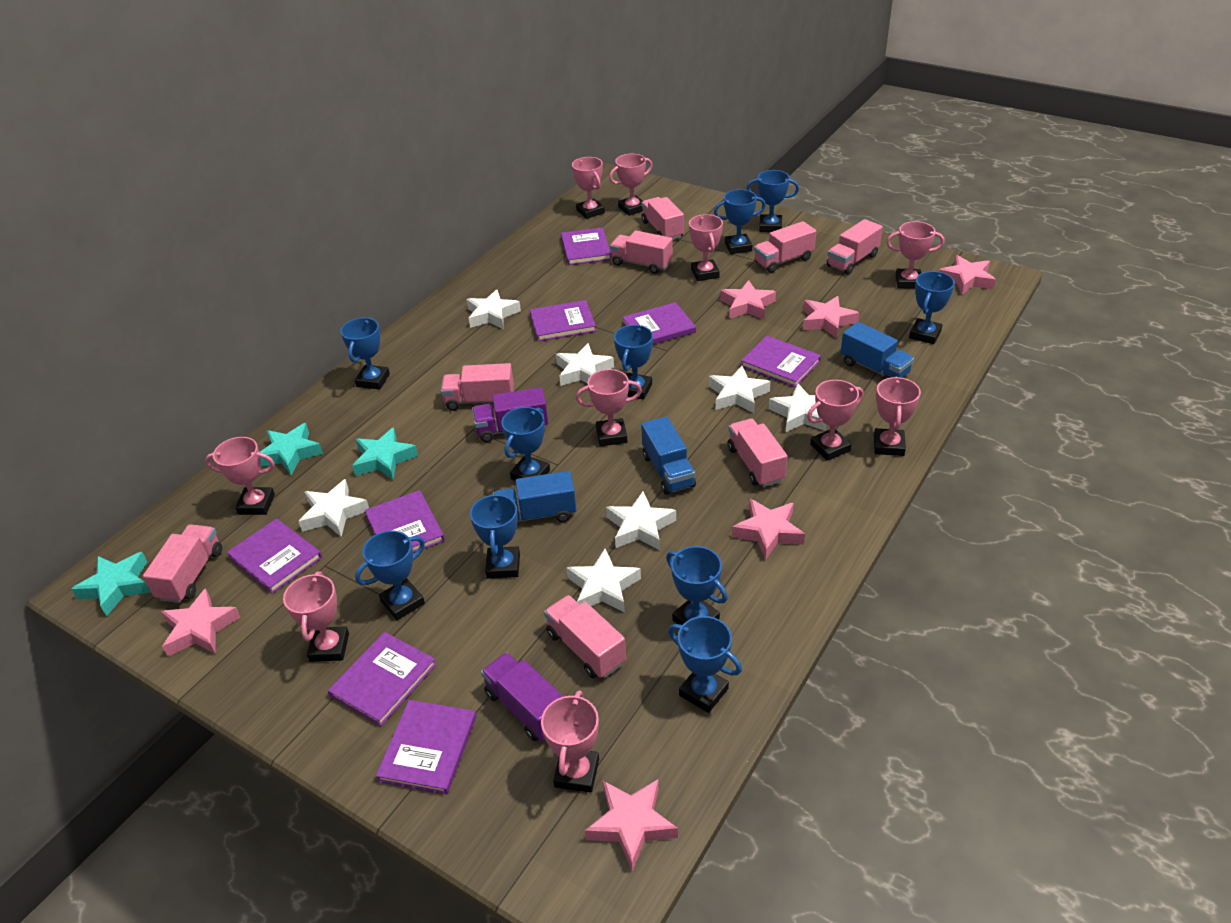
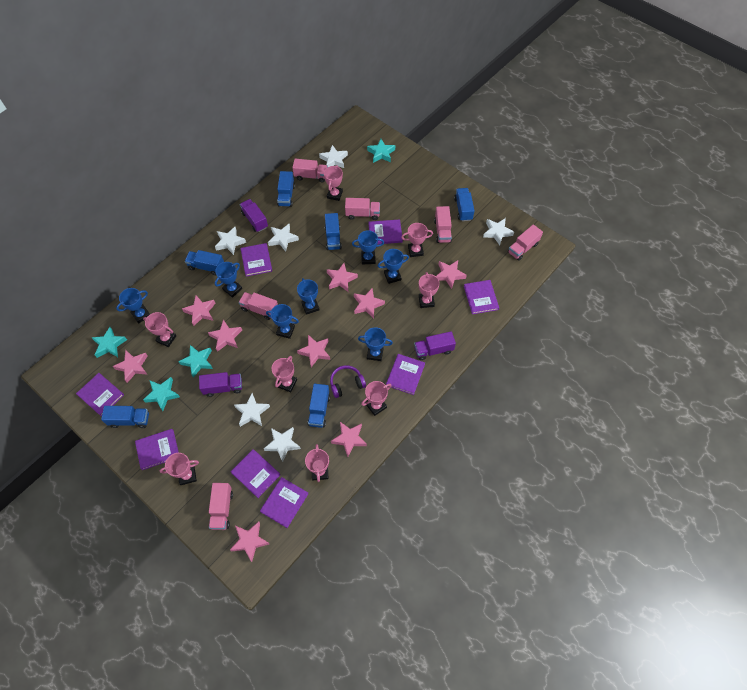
blue trophy: [340,318,390,390] [355,531,425,620] [470,493,520,578] [501,407,550,481] [614,325,653,400] [666,546,728,625] [669,616,742,713] [714,189,766,254] [747,170,799,232] [909,271,955,344] = 10 -> [116,288,150,324] [215,262,242,298] [266,304,299,339] [297,278,319,315] [352,230,384,264] [358,327,393,361] [378,249,409,284] = 7
blue truck: [493,471,576,522] [641,416,696,495] [840,322,914,380] = 3 -> [101,406,149,428] [185,250,224,275] [277,171,295,207] [308,384,330,428] [325,213,342,250] [454,188,474,221] = 6
pink star: [161,588,241,656] [585,779,678,871] [720,280,776,320] [732,499,805,560] [803,296,859,338] [939,255,996,294] = 6 -> [113,350,148,383] [182,295,216,326] [208,319,242,352] [230,522,269,562] [297,335,330,367] [326,263,358,292] [331,422,367,457] [354,288,385,318] [436,260,467,289] = 9
pink trophy: [205,437,275,515] [283,571,349,662] [541,690,599,793] [572,157,605,219] [576,369,642,446] [609,154,653,216] [689,214,723,281] [807,380,864,461] [874,377,921,456] [886,221,945,289] = 10 -> [143,312,176,347] [160,453,199,485] [272,356,297,392] [305,444,329,482] [324,165,343,201] [361,381,391,416] [401,223,433,257] [419,272,440,308] = 8
pink truck: [143,524,222,603] [441,363,514,411] [544,595,626,678] [610,230,673,274] [641,197,684,240] [727,419,788,487] [754,221,816,273] [827,219,883,275] = 8 -> [209,483,233,530] [239,292,278,320] [292,159,328,183] [345,198,380,220] [434,206,452,243] [508,224,543,261] = 6
purple headphones: none = 0 -> [330,365,366,398] = 1
purple truck: [472,387,548,442] [481,653,564,741] = 2 -> [199,372,242,397] [240,199,268,232] [414,331,456,360] = 3
turquoise star: [71,552,150,616] [260,423,323,475] [352,427,418,480] = 3 -> [91,327,127,358] [143,377,180,411] [178,345,213,378] [367,139,395,163] = 4
white star: [298,479,369,537] [466,289,521,329] [556,343,614,386] [566,549,641,613] [606,492,676,550] [709,366,771,413] [769,384,826,432] = 7 -> [215,227,246,255] [234,393,270,427] [264,427,301,462] [268,224,299,252] [319,145,348,168] [483,218,514,245] = 6

